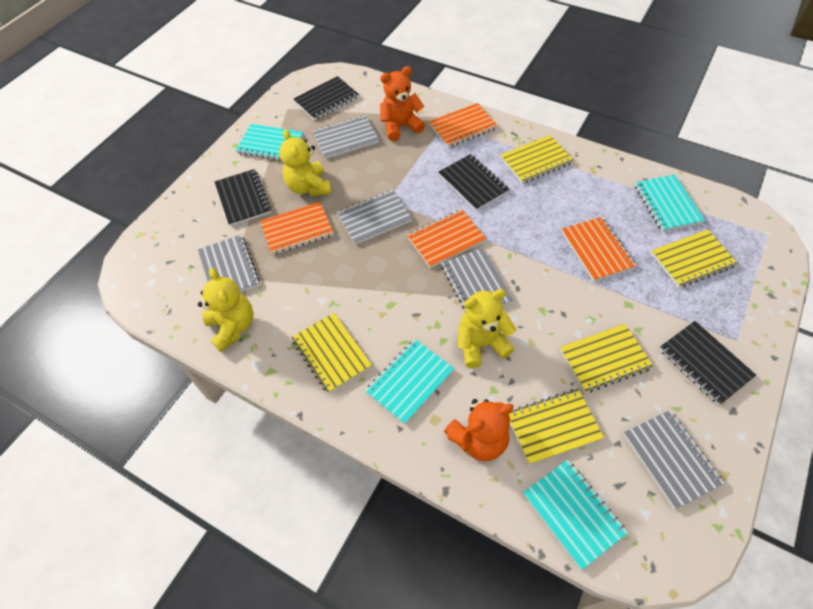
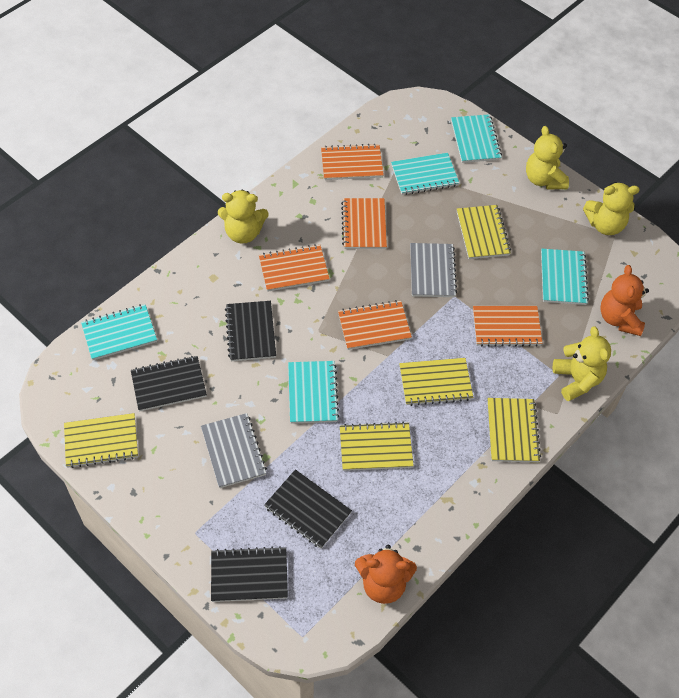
grey notebook: [198,235,260,292] [312,115,379,159] [337,190,413,245] [441,248,514,313] [623,410,724,509] = 5 -> [201,413,267,488] [410,243,457,297] = 2
orange notebook: [260,202,333,255] [407,209,486,268] [429,103,498,148] [562,217,636,282] = 4 -> [259,244,330,292] [321,144,384,180] [338,300,412,350] [341,198,387,249] [473,306,542,347] = 5
turquoise notebook: [235,124,303,161] [365,339,454,424] [523,460,628,570] [634,175,705,231] = 4 -> [81,304,157,360] [288,361,339,424] [391,153,459,195] [451,114,502,163] [541,249,589,305] = 5
yellow teddy bear: [198,268,254,352] [279,129,331,197] [458,289,516,368] = 3 -> [218,190,269,243] [526,126,569,189] [553,326,611,401] [583,182,640,235] = 4

